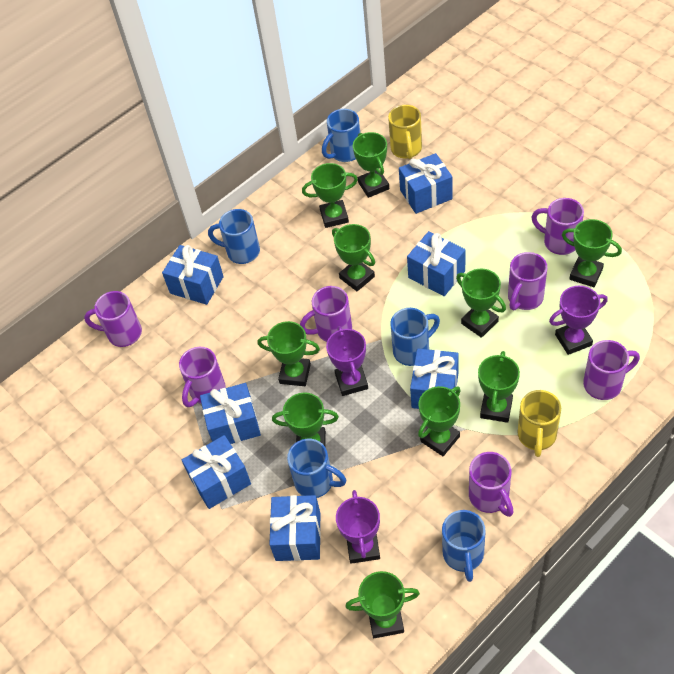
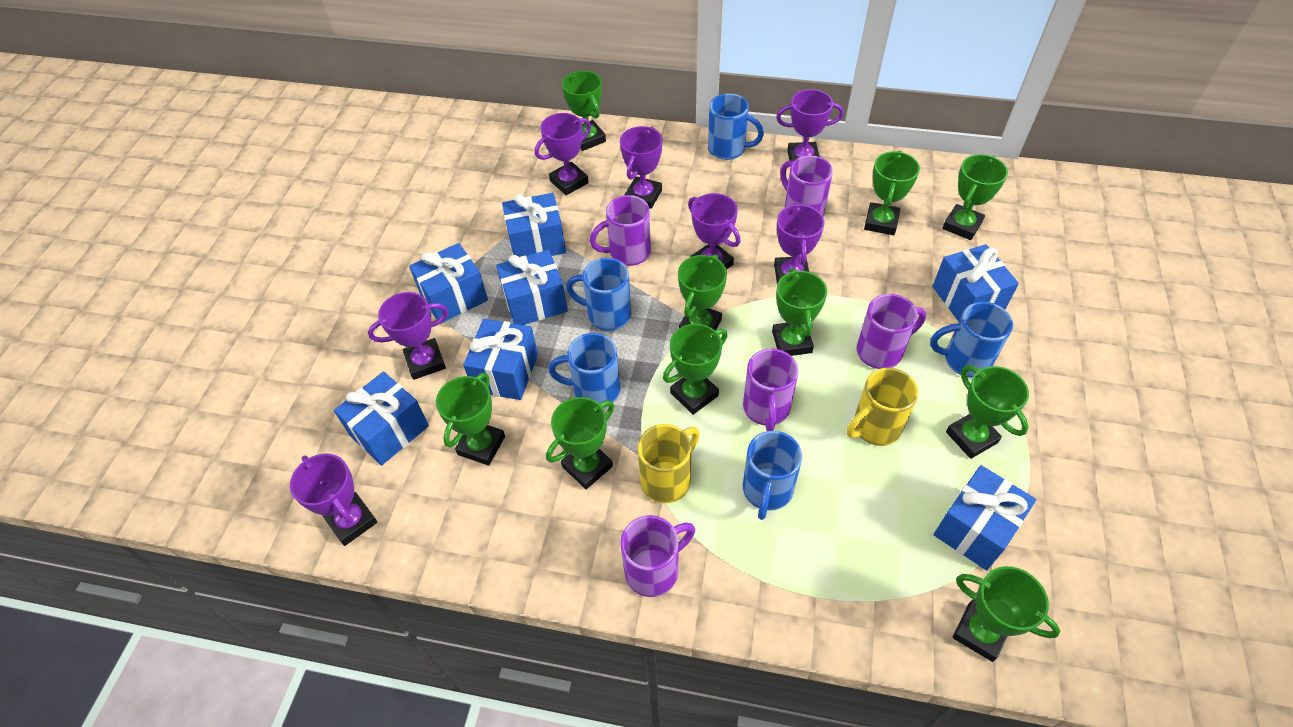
purple mug: [84,291,142,347] [179,347,226,407] [300,286,352,342] [469,452,513,517] [508,252,548,311] [531,198,584,255] [583,340,640,400] = 7 -> [590,195,651,266] [621,515,695,597] [743,349,798,431] [780,155,833,216] [857,294,926,369] = 5
purple trophy: [326,326,368,396] [336,490,380,564] [549,286,608,355] = 3 -> [290,453,378,546] [368,292,448,380] [535,113,591,195] [620,126,662,209] [688,193,741,270] [774,203,825,284] [776,89,844,161] = 7

